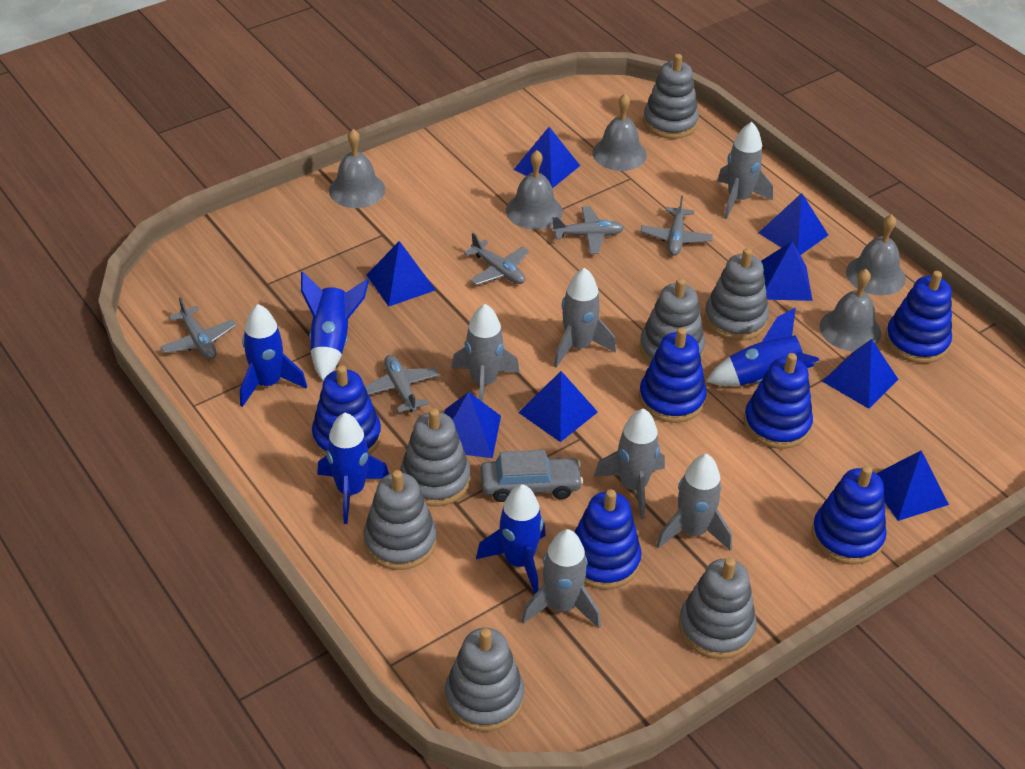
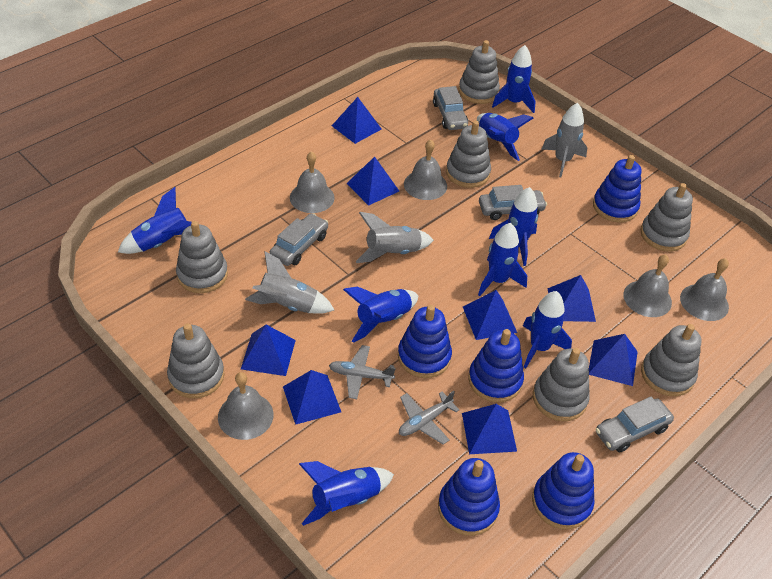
blue rocket: [240,304,307,407] [301,271,369,381] [317,412,389,524] [476,484,545,594] [706,307,819,386] = 5 -> [118,187,192,254] [299,461,394,526] [343,287,419,343] [477,113,533,161] [478,223,527,296] [489,187,538,266] [492,45,535,113] [523,291,572,368] = 8
blue stacking toy: [312,365,381,457] [575,489,641,589] [639,327,707,423] [744,353,813,449] [812,466,887,565] [885,271,952,363] = 6 -> [398,305,452,378] [438,458,500,536] [468,329,524,403] [532,452,595,529] [593,155,641,223] = 5
grey car: [480,450,583,502] = 1 -> [270,213,328,266] [433,86,468,130] [479,185,547,220] [596,396,674,453] = 4
grey plane: [160,297,236,359] [365,355,439,413] [464,233,529,285] [552,206,624,254] [641,195,713,256] = 5 -> [329,345,396,399] [399,391,459,444] = 2
grey rocket: [452,304,520,402] [522,529,601,628] [554,268,616,368] [594,408,665,519] [656,454,732,551] [717,122,773,219] = 6 -> [245,251,334,314] [356,212,434,263] [542,103,588,177] = 3

